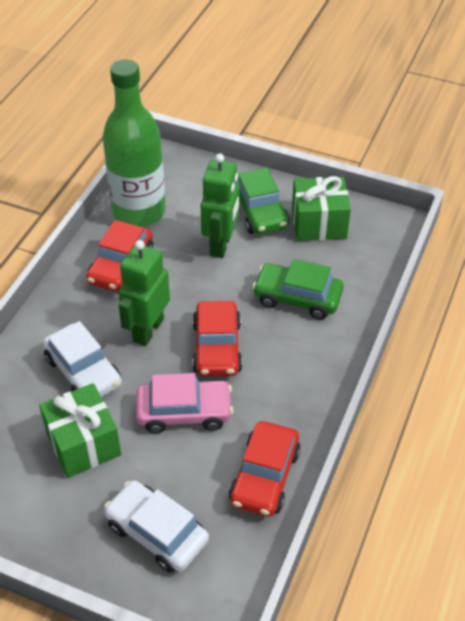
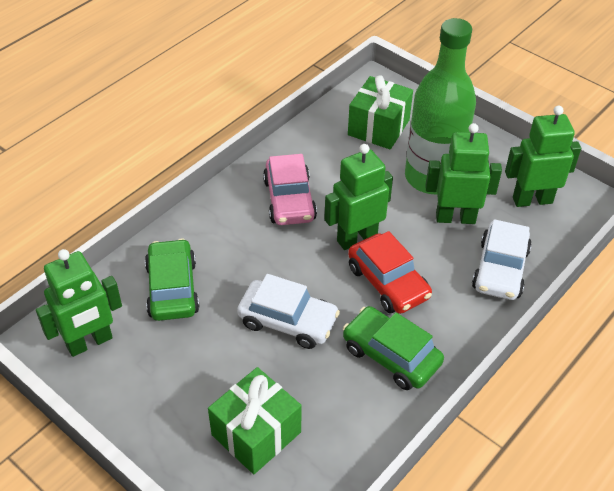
green robot: [118,240,170,346] [200,153,240,258] = 2 -> [36,249,122,357] [324,144,393,250] [425,123,502,224] [505,106,581,207] = 4
red car: [86,220,153,292] [192,301,242,377] [229,421,301,517] = 3 -> [348,231,432,314] = 1

